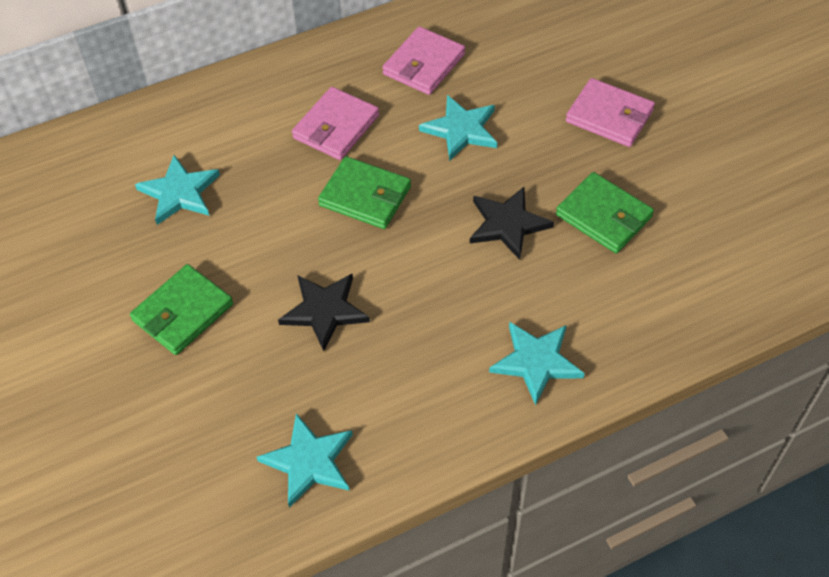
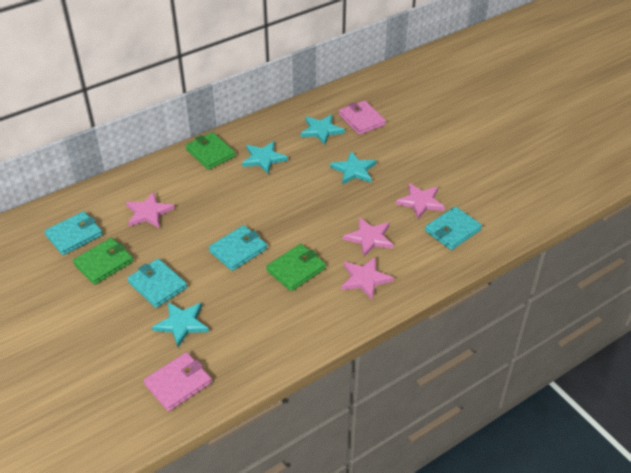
black star: [278,274,370,351] [470,187,554,260] = 2 -> none = 0
pink star: none = 0 -> [126,192,175,228] [341,257,394,300] [343,217,393,257] [396,183,445,219] = 4
pink wallet: [292,87,379,160] [382,26,465,95] [566,78,655,147] = 3 -> [144,352,212,411] [339,101,386,135] = 2
turquoise wallet: none = 0 -> [44,211,103,255] [127,258,187,308] [209,225,267,271] [425,206,482,250] = 4

